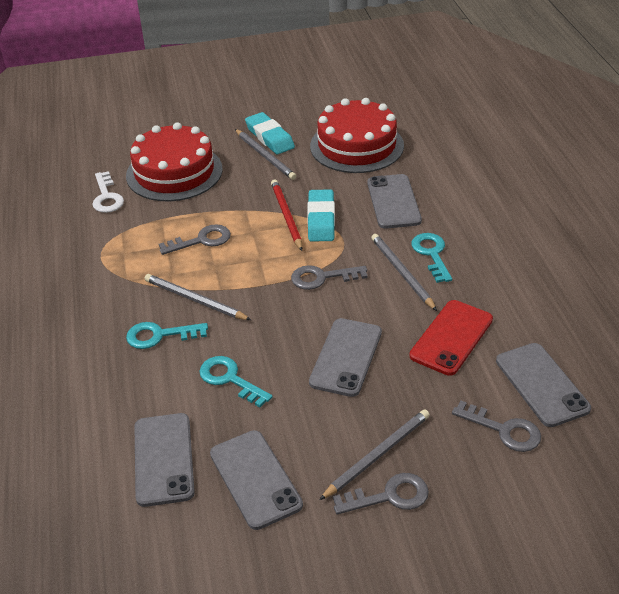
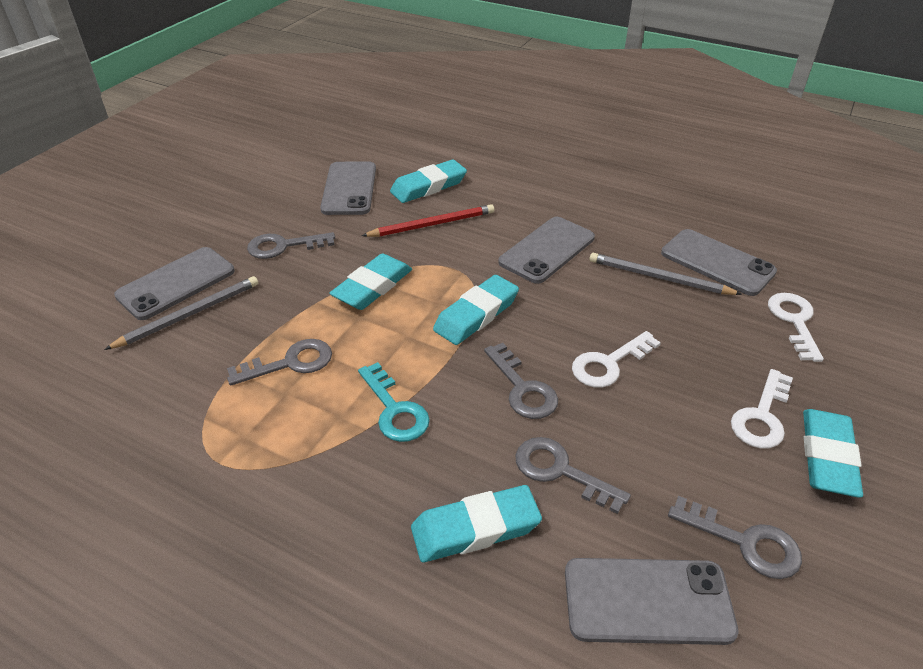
grey key: [159,224,231,255] [291,265,368,290] [333,473,429,515] [452,401,541,452] = 4 -> [227,339,332,386] [247,232,335,259] [484,343,558,419] [516,437,631,514] [668,496,802,579] = 5
grey pencil: [145,274,251,320] [235,129,296,180] [320,410,430,500] [371,234,437,311] = 4 -> [104,276,258,350] [589,253,742,295] = 2
red cake: [126,122,223,201] [310,98,404,173] = 2 -> none = 0
red phone: [410,300,493,376] = 1 -> none = 0
turquoise eraser: [245,112,295,154] [307,189,335,242] = 2 -> [330,253,412,310] [390,160,467,203] [411,485,542,562] [433,275,519,345] [803,409,863,498] = 5
turquoise key: [126,322,208,349] [199,356,273,407] [411,233,452,283] = 3 -> [358,362,430,442] = 1
white key: [92,171,124,213] = 1 -> [572,331,661,388] [731,369,793,449] [768,293,824,362] = 3

